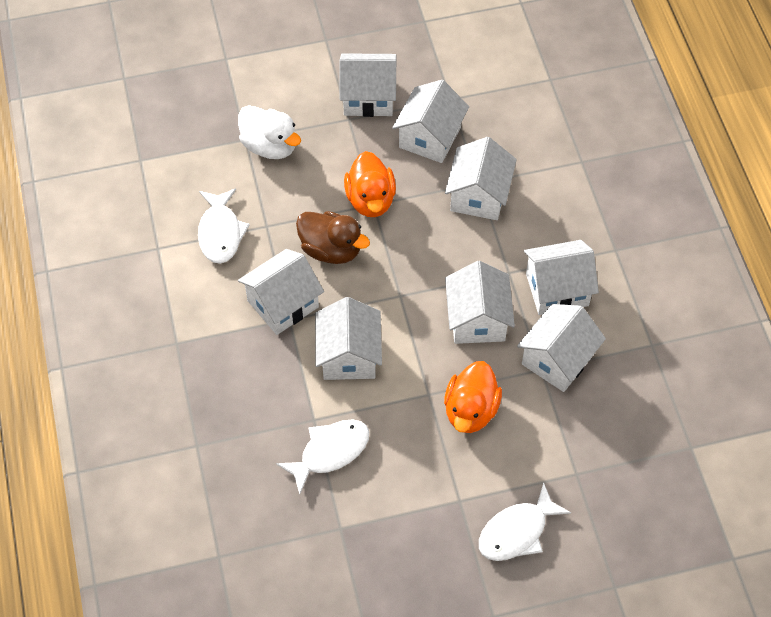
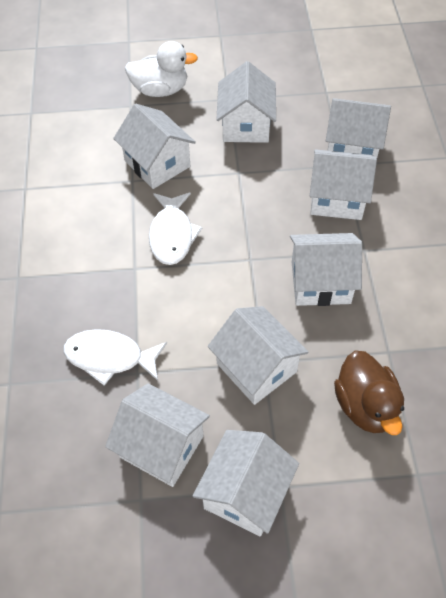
orange duck: [344,151,396,217] [444,361,502,433] = 2 -> none = 0
white fish: [198,188,250,264] [276,419,369,494] [479,482,571,561] = 3 -> [63,329,167,386] [149,193,202,265] = 2

